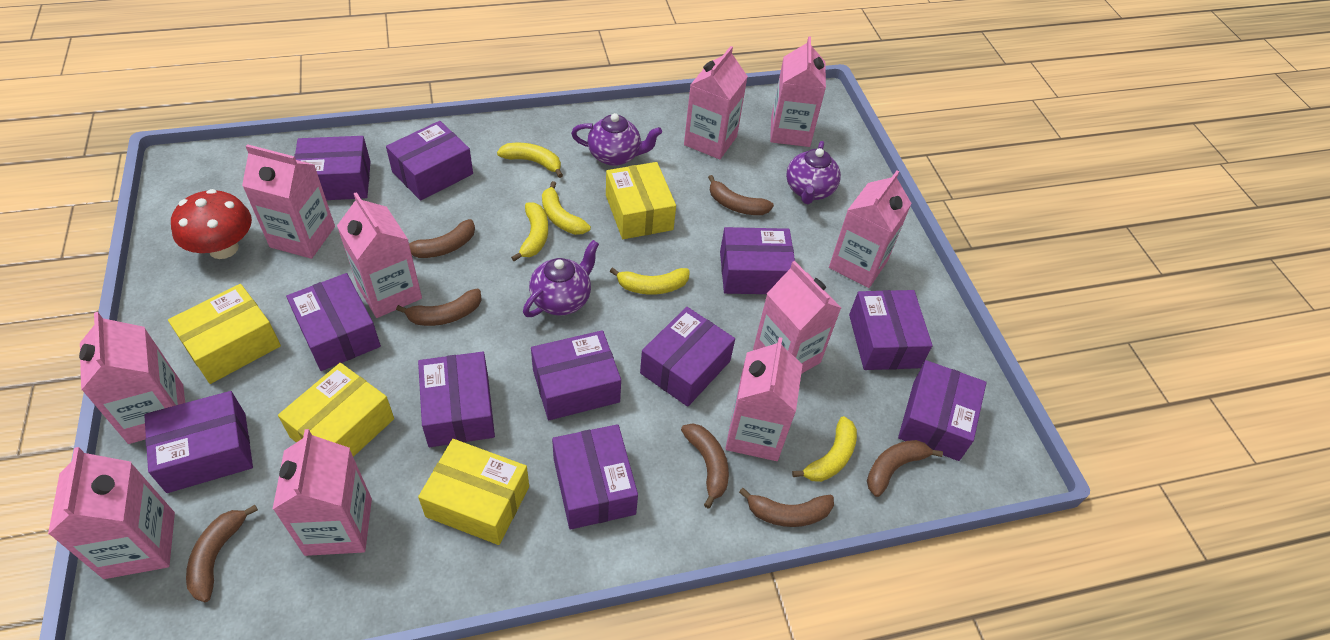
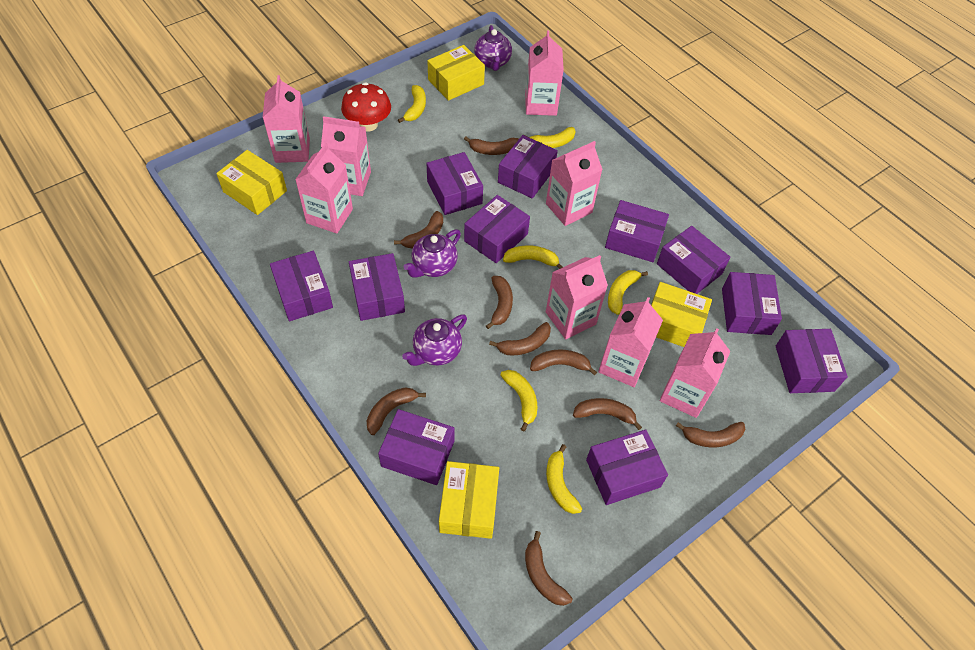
brown banana: [186,505,258,602] [396,289,482,326] [409,219,475,258] [681,423,729,509] [708,175,774,215] [739,488,834,527] [867,440,943,497] = 7 -> [367,387,426,435] [394,211,443,249] [464,137,519,155] [486,276,513,329] [489,322,551,355] [525,531,573,606] [530,349,597,375] [573,398,642,430] [676,422,746,448] = 9
pink carton: [48,447,175,579] [79,312,185,444] [242,144,335,259] [272,429,372,556] [337,192,422,318] [684,46,748,159] [725,337,803,461] [753,261,841,374] [770,36,826,147] [829,171,912,288] = 10 -> [263,75,310,163] [295,143,353,234] [321,116,371,196] [525,31,564,116] [546,141,603,226] [546,255,608,339] [598,297,663,387] [660,328,730,418] = 8
yellow banana: [497,143,563,178] [511,202,548,261] [542,181,591,235] [609,267,690,295] [792,416,857,482] = 5 -> [398,85,426,123] [501,370,537,431] [503,245,563,269] [524,127,576,148] [546,444,582,514] [608,270,648,315] = 6

